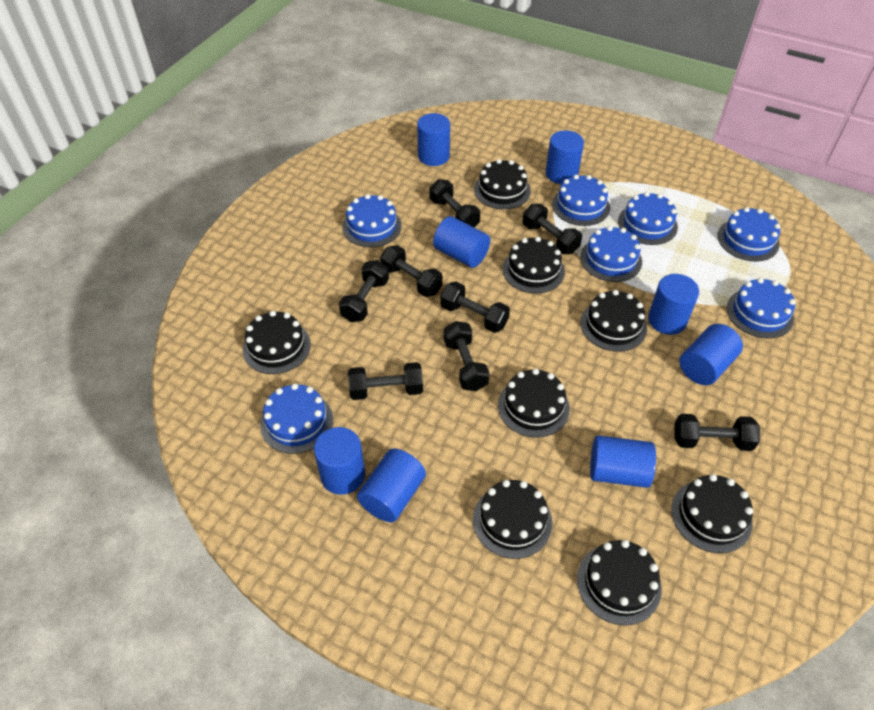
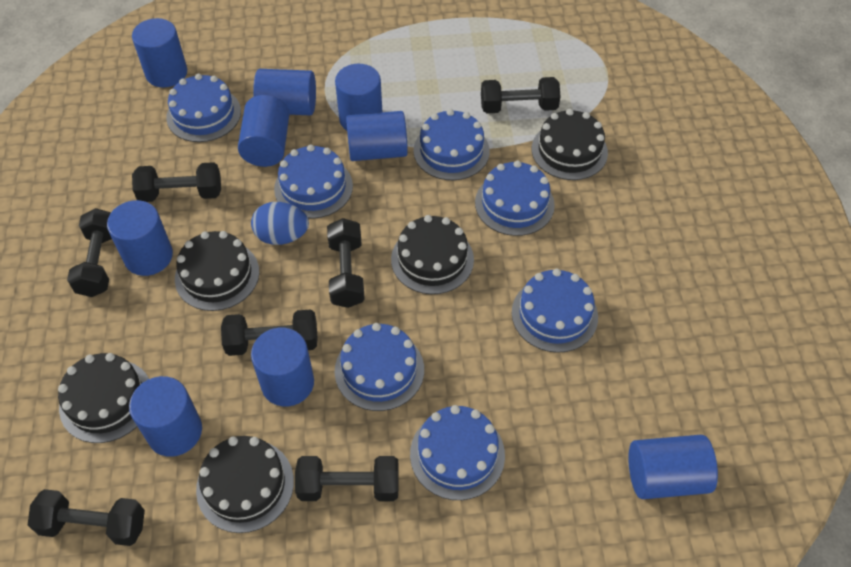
black cake: [243,311,311,374] [473,480,553,559] [474,159,531,209] [498,368,570,438] [503,237,565,294] [577,540,662,626] [580,290,647,352] [671,474,753,553] = 8 -> [58,353,149,443] [175,231,259,311] [196,436,294,533] [391,215,474,294] [532,109,608,180] = 5
black dumbbell: [339,260,389,322] [348,362,423,400] [380,245,443,297] [429,179,480,227] [440,281,510,333] [444,321,489,391] [523,204,582,254] [674,414,760,451] = 8 -> [28,489,145,546] [67,208,112,297] [132,162,221,202] [221,310,318,356] [295,456,399,501] [327,218,365,308] [481,77,560,114] = 7
blue cylinder: [314,427,365,495] [357,448,426,522] [417,113,450,166] [433,216,490,268] [546,130,584,184] [590,435,656,488] [648,274,699,335] [679,324,743,385] = 8 -> [107,200,173,276] [129,376,202,457] [132,18,187,87] [238,95,290,167] [251,328,314,407] [253,69,316,115] [335,64,382,130] [346,111,408,161] [628,435,718,499] = 9
blue egg: none = 0 -> [251,202,309,245] = 1

